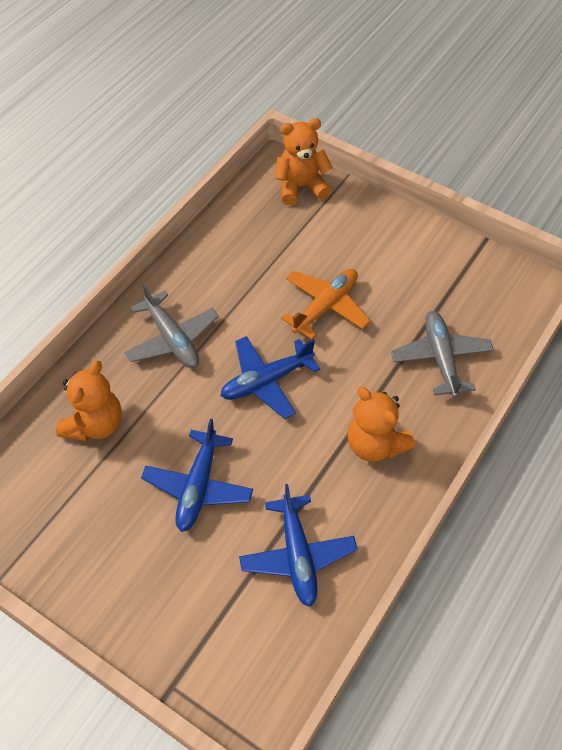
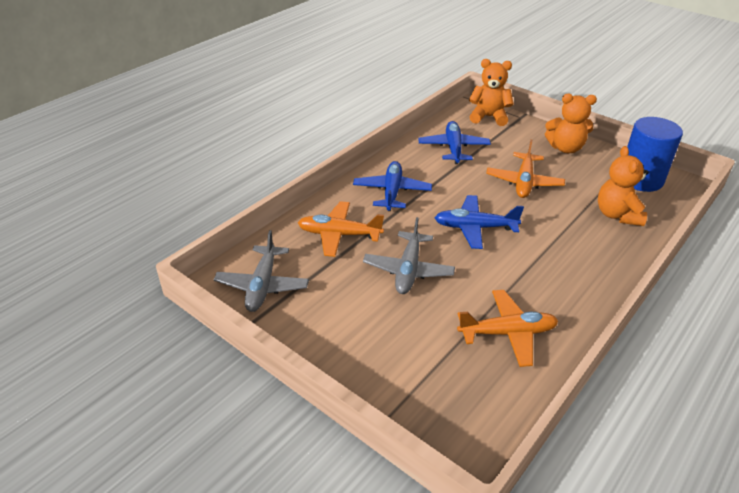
blue cylinder: none = 0 -> [627,117,683,192] = 1
orange plane: [281,269,370,339] = 1 -> [298,201,384,257] [457,290,558,367] [486,139,565,198] = 3

